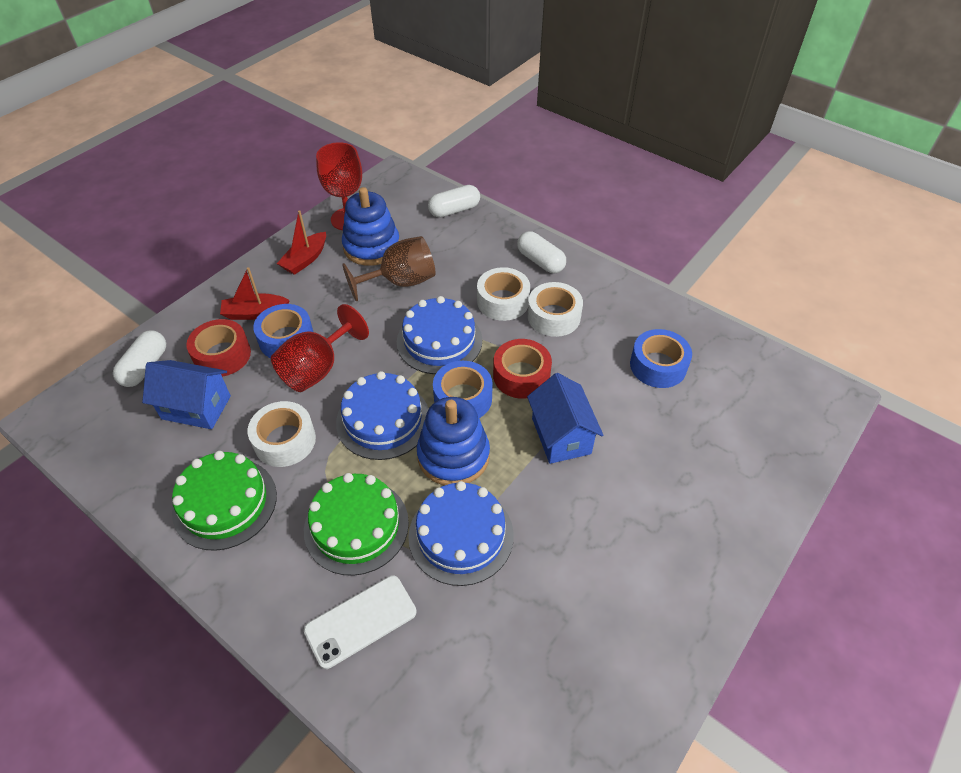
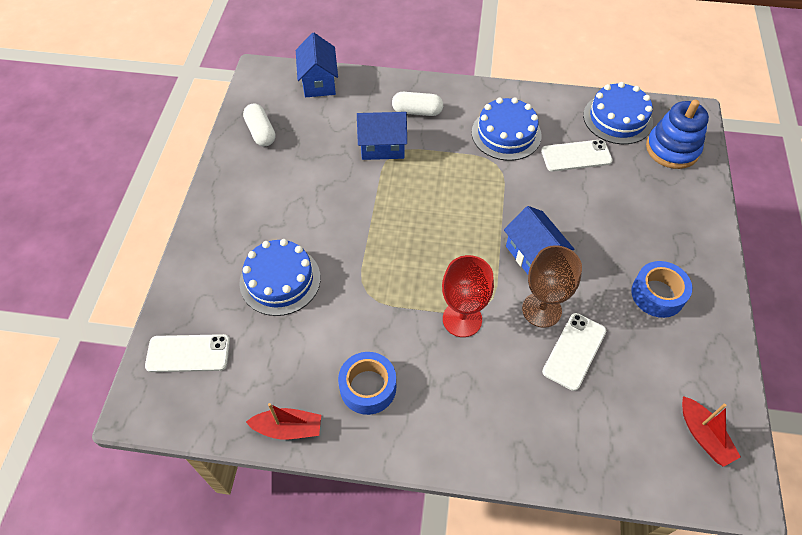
blue house: [142,360,231,429] [527,373,603,464] = 2 -> [296,33,338,97] [357,112,407,160] [504,206,574,274] = 3
blue stacking toy: [342,187,400,266] [417,397,490,486] = 2 -> [646,100,709,169] = 1
blue tape: [253,304,313,358] [433,361,493,418] [630,329,692,388] = 3 -> [338,352,396,415] [631,261,692,318] = 2
green cake: [172,451,277,551] [304,473,409,576] = 2 -> none = 0
red goblet: [271,304,369,392] [316,142,362,230] = 2 -> [442,255,494,337] = 1
red tape: [186,319,251,377] [493,339,552,399] = 2 -> none = 0
white capsule: [113,330,166,387] [428,185,480,218] [517,231,566,273] = 3 -> [243,103,276,146] [392,92,443,116] = 2
white phone: [304,576,416,669] = 1 -> [145,334,230,372] [541,140,613,172] [542,313,606,391] = 3
white tape: [247,401,316,467] [477,267,530,321] [528,282,583,337] = 3 -> none = 0

